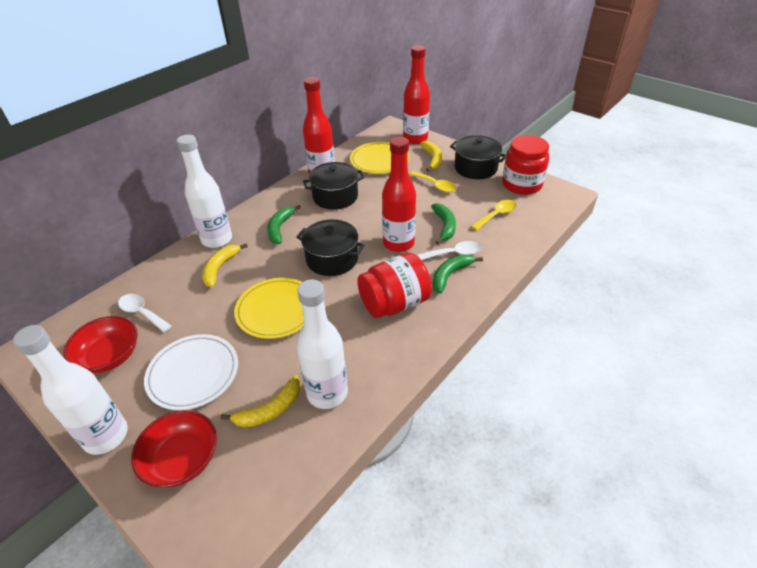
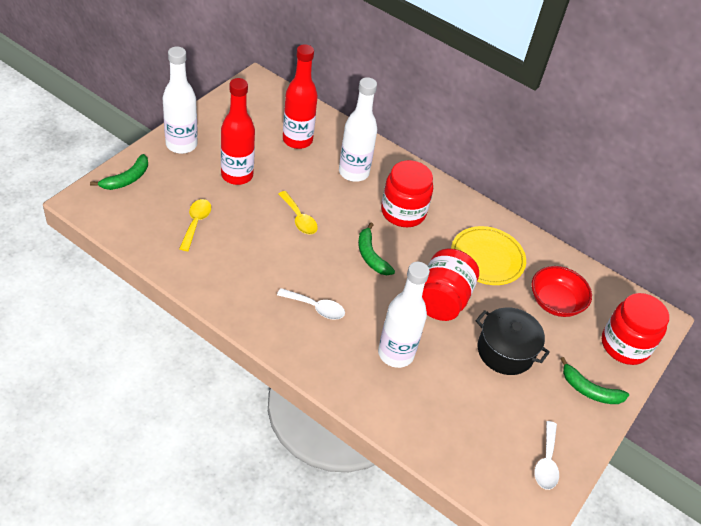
black pot: [296,219,365,276] [303,162,365,210] [450,135,506,179] = 3 -> [476,307,550,375] = 1
red bottle: [303,77,335,174] [382,137,416,252] [403,46,430,144] = 3 -> [221,78,255,185] [283,44,318,149] = 2
red bowl: [63,316,138,373] [131,410,217,488] = 2 -> [531,266,592,317] = 1
red jar: [357,253,432,318] [502,135,549,195] = 2 -> [381,160,433,227] [422,249,479,321] [602,293,669,365] = 3
white plate: [144,334,238,410] = 1 -> none = 0
yellow banana: [202,243,248,288] [220,375,301,427] [420,141,442,171] = 3 -> none = 0
yellow plate: [234,278,304,339] [350,142,410,174] = 2 -> [451,226,526,285] = 1

